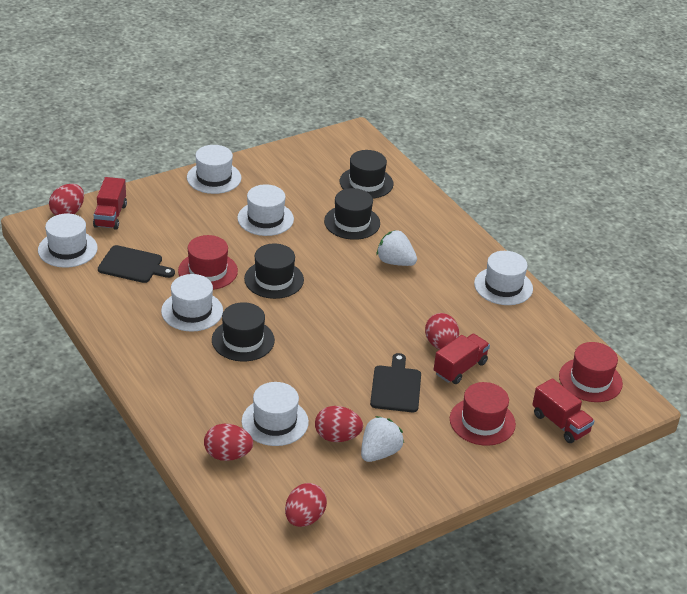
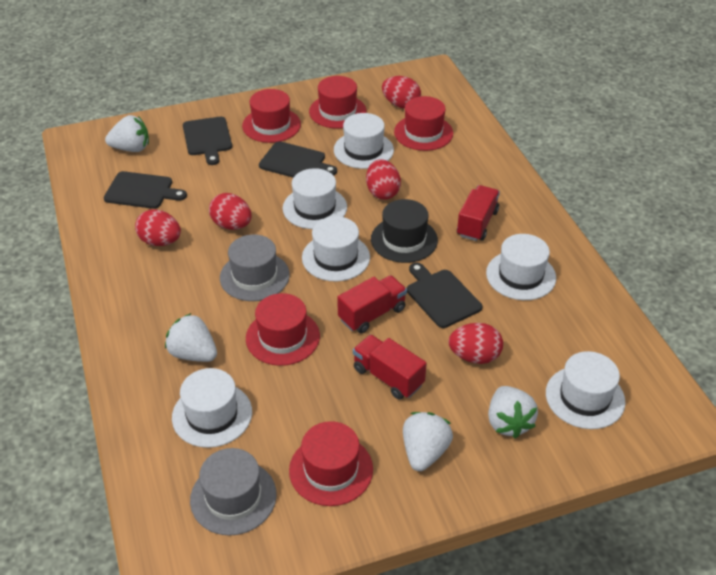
black cutting board: [98,245,175,283] [370,353,421,412] = 2 -> [104,171,187,209] [183,117,232,165] [259,141,337,177] [407,263,482,328] = 4
black hat: [212,302,275,362] [244,244,304,299] [324,188,380,240] [340,150,393,199] = 4 -> [371,199,438,263] = 1
grey hat: none = 0 -> [190,448,277,536] [220,234,290,301] = 2
red hat: [178,235,238,290] [450,382,516,446] [559,342,623,402] = 3 -> [242,89,301,143] [246,293,320,366] [289,421,373,506] [309,76,367,128] [394,96,453,151] = 5
white strawberry: [361,416,404,462] [377,230,417,266] = 2 -> [105,115,149,152] [165,313,217,362] [403,412,453,471] [488,386,538,439] = 4

